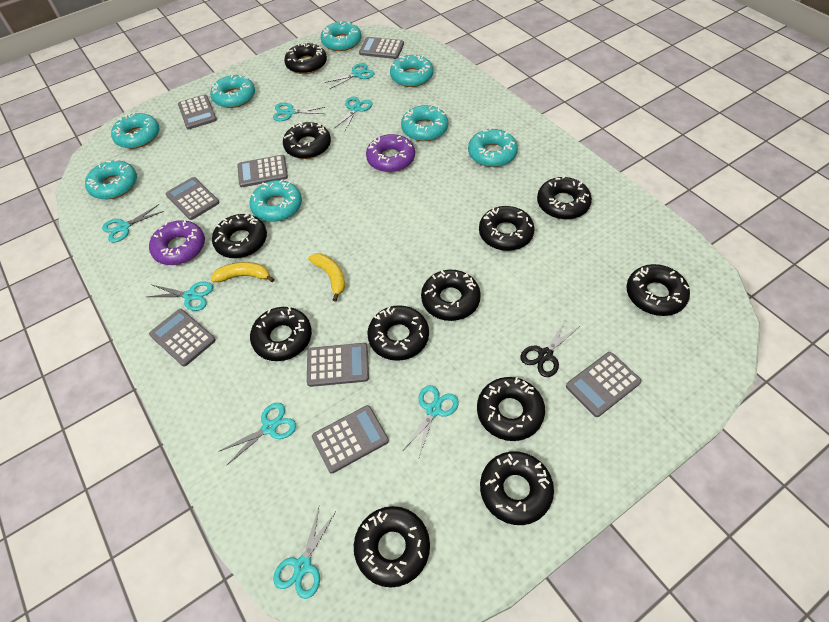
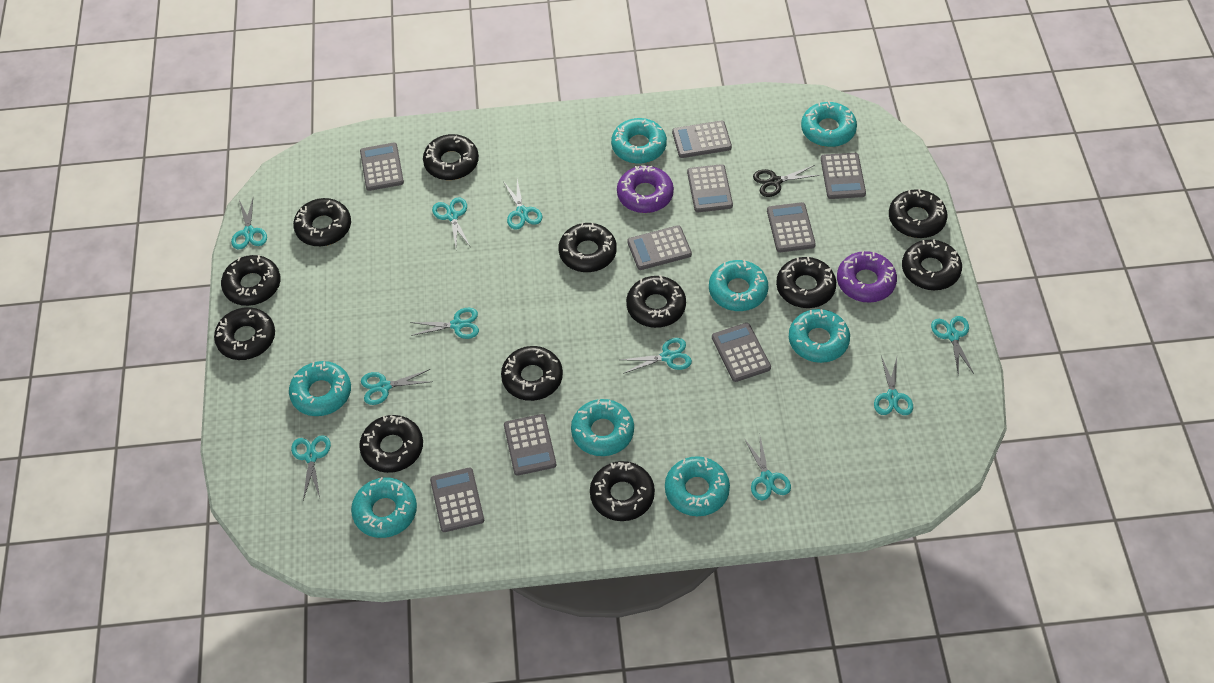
grey calculator: [149,309,216,367] [166,177,219,220] [178,95,217,129] [237,155,288,187] [307,343,369,387] [312,405,389,473] [359,37,404,59] [566,352,641,417] = 8 -> [360,143,404,191] [430,468,484,532] [504,414,556,476] [627,225,692,270] [672,121,732,158] [687,164,733,212] [712,323,771,382] [767,202,816,252] [821,153,866,199] = 9
turquoise scissors: [102,204,164,243] [147,281,213,311] [218,403,296,465] [273,103,325,121] [273,507,336,599] [325,63,375,89] [334,97,373,131] [403,385,459,457] = 8 -> [231,198,267,250] [291,435,331,500] [361,369,432,405] [410,308,479,339] [432,197,470,247] [503,179,542,230] [621,338,692,374] [744,437,791,500] [874,356,913,415] [931,316,974,376] = 10
yellow banana: [211,262,274,282] [308,253,345,302] = 2 -> none = 0

